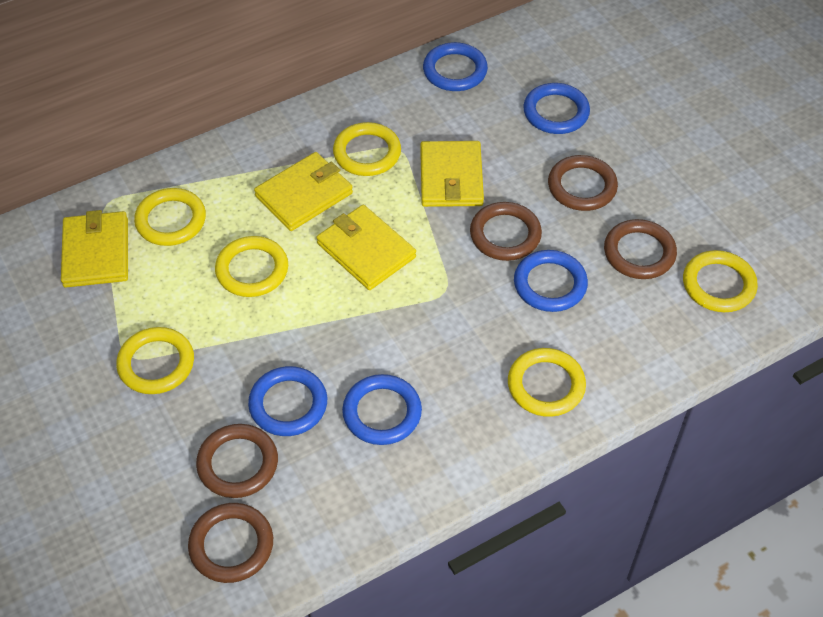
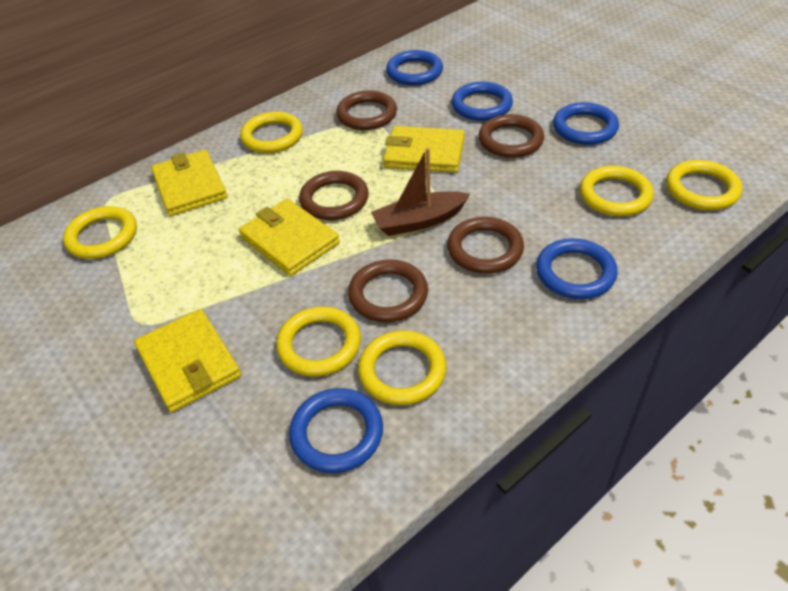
brown boat: none = 0 -> [371,147,470,236] = 1

